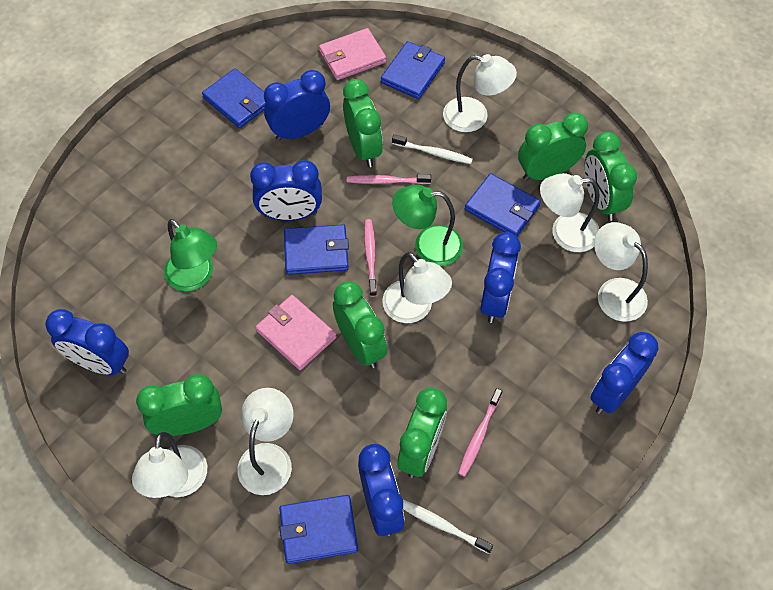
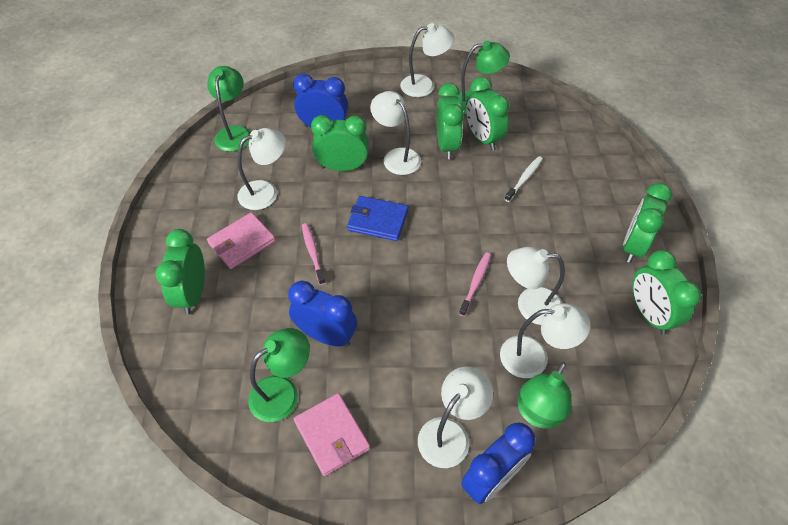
blue clock: [45,309,129,375] [250,160,322,221] [264,70,330,141] [358,444,405,536] [480,232,521,323] [590,332,659,414] = 6 -> [288,281,357,347] [293,74,348,127] [461,423,535,504] = 3
blue wallet: [202,68,266,128] [279,495,358,564] [284,224,349,275] [381,41,445,99] [465,173,541,236] = 5 -> [347,196,408,241] = 1
green lamp: [164,219,217,291] [392,185,463,266] = 2 -> [208,66,250,152] [248,328,310,422] [453,40,510,114] [518,362,572,429] = 4
pink toothbrush: [347,174,431,184] [364,219,377,297] [458,388,502,477] = 3 -> [302,223,325,285] [459,252,491,316] = 2
white toothbrush: [392,134,473,164] [403,500,493,554] = 2 -> [505,156,543,202] = 1

